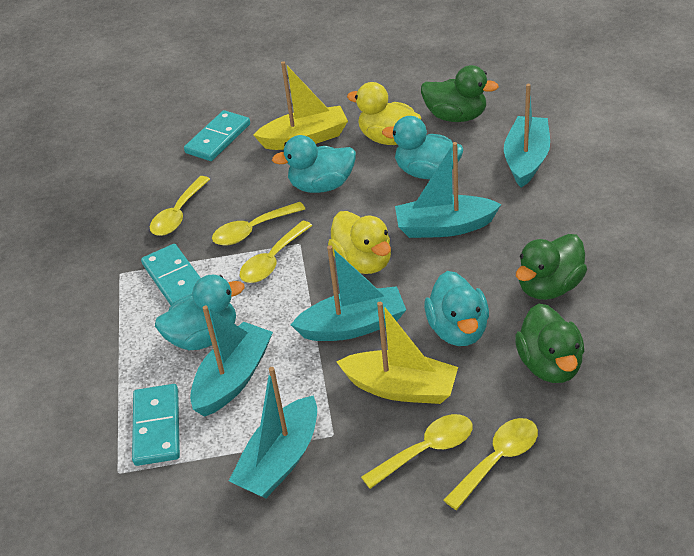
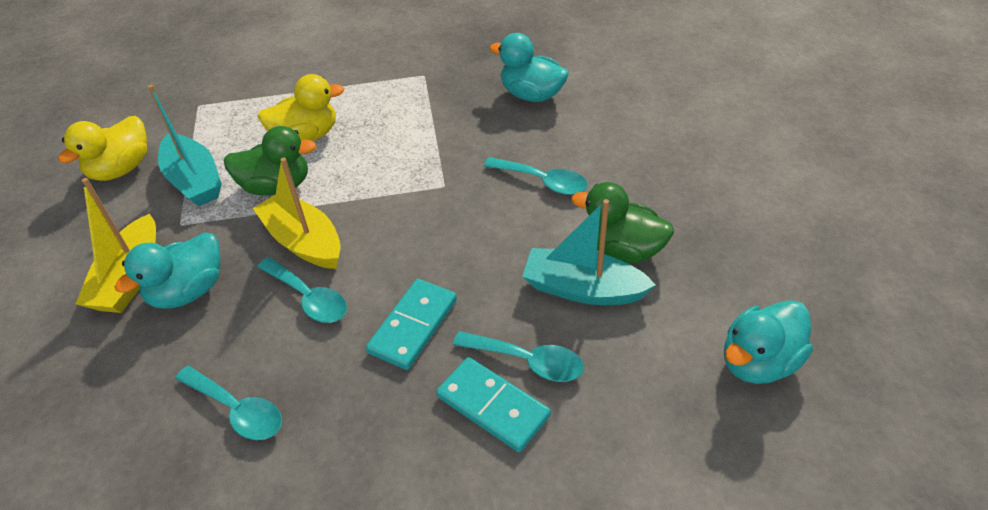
green duck: [421,65,499,122] [515,303,584,383] [516,234,587,300] = 3 -> [224,126,316,196] [571,182,674,263] = 2
turquoise boat: [190,306,273,417] [229,367,317,499] [291,245,406,341] [395,142,502,238] [504,84,550,187] = 5 -> [148,85,222,206] [522,199,656,305] = 2
turquoise domino: [132,384,180,466] [141,244,201,305] [184,110,250,161] = 3 -> [366,279,457,370] [436,357,551,452] = 2
turquoise duck: [155,275,245,350] [272,135,356,193] [382,116,463,179] [424,271,489,346] = 4 -> [115,232,221,309] [489,33,569,102] [724,300,813,384] = 3
turquoise spoon: none = 0 -> [175,366,282,440] [257,257,347,323] [453,331,584,382] [484,157,588,195] = 4
yellow spoon: [150,176,210,236] [212,202,305,245] [240,220,313,283] [361,414,473,489] [443,418,538,510] = 5 -> none = 0

